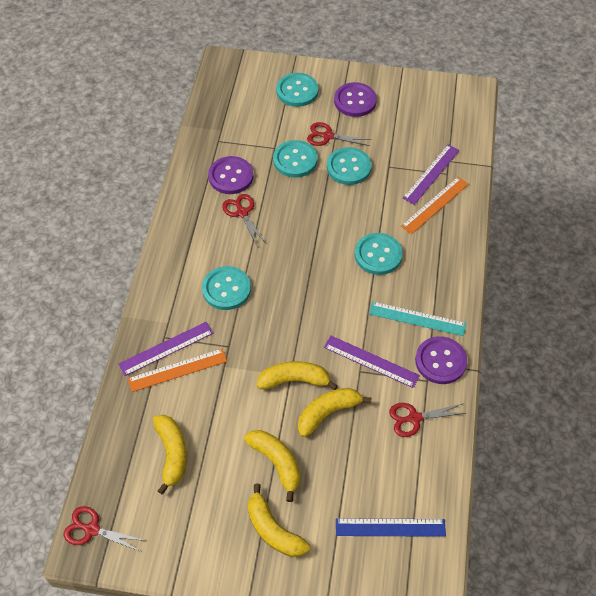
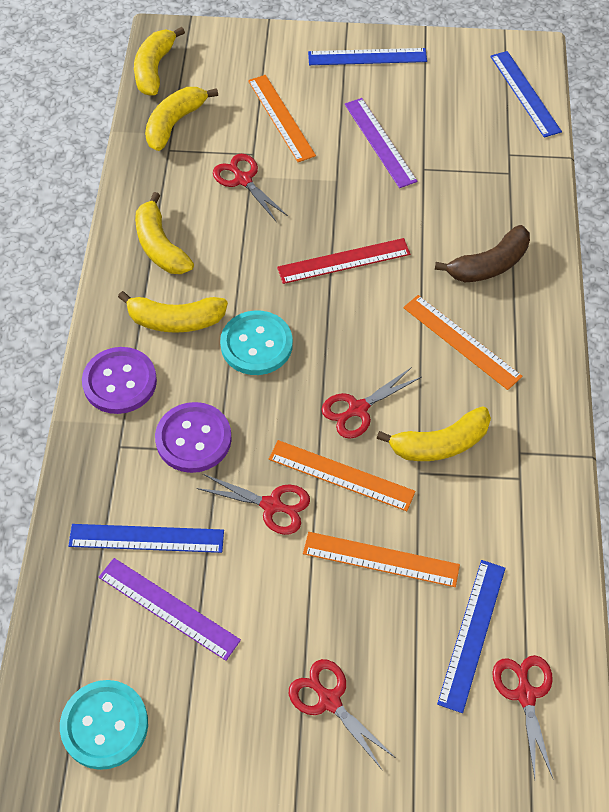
blue ruler: [336,519,446,537] = 1 -> [68,524,224,553] [308,48,427,65] [437,560,506,713] [490,51,562,138] = 4
brown banana: none = 0 -> [435,225,530,282] = 1
orange ruler: [128,348,227,392] [401,177,469,234] = 2 -> [248,75,316,162] [269,440,415,511] [303,532,460,587] [403,295,523,390] = 4
purple button: [208,156,253,194] [334,82,377,117] [415,336,467,384] = 3 -> [82,347,157,414] [155,402,232,473] = 2
purple ruler: [118,322,213,376] [324,336,420,388] [403,144,460,205] = 3 -> [99,558,241,661] [345,98,418,188] = 2
red ruler: none = 0 -> [277,238,411,284] = 1
red scissors: [63,506,146,552] [222,194,266,245] [307,122,371,146] [389,403,465,437] = 4 -> [197,474,310,535] [213,154,288,221] [289,659,396,769] [321,367,421,439] [492,655,553,779] = 5
turquoise button: [202,266,251,310] [273,140,317,177] [276,73,318,107] [327,147,372,185] [355,233,403,275] = 5 -> [60,680,148,770] [220,310,293,375] = 2
turquoise ruler: [369,302,466,336] = 1 -> none = 0

